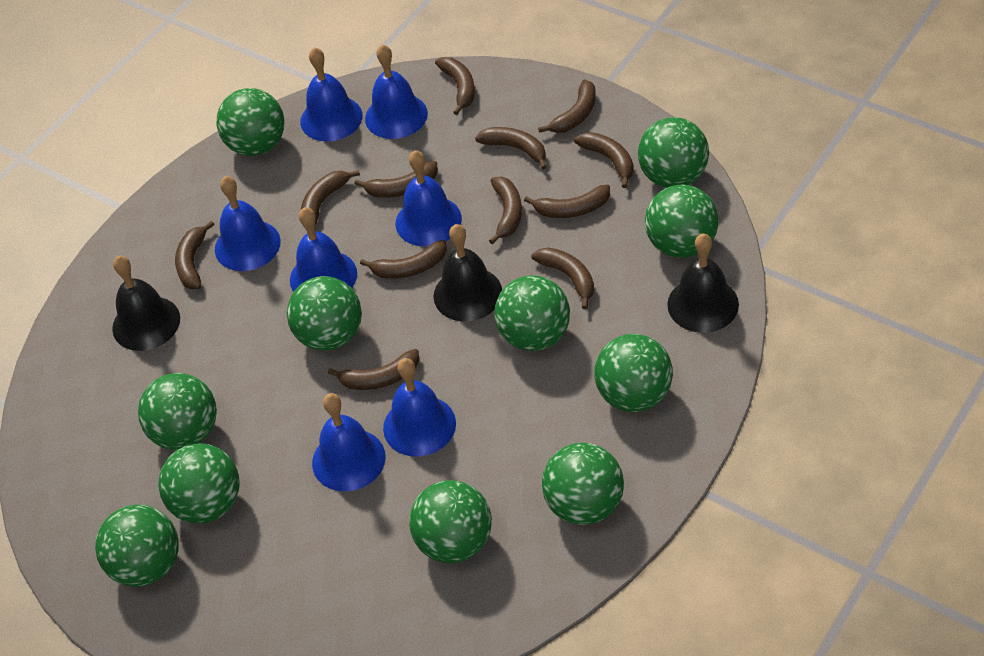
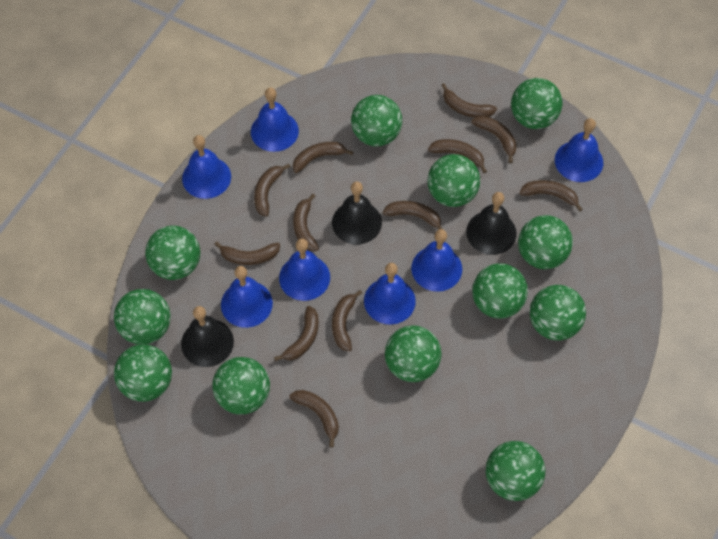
green ball: [95,505,179,587] [138,373,217,450] [158,443,240,524] [217,88,284,156] [287,276,362,351] [409,480,492,563] [494,275,570,351] [542,443,624,525] [594,334,673,412] [638,117,709,188] [645,185,719,258] = 11 -> [114,289,170,345] [114,344,172,402] [145,226,200,280] [212,357,270,415] [351,95,402,147] [385,325,442,382] [427,154,480,207] [472,263,528,318] [486,441,545,501] [511,78,563,129] [518,215,573,269] [530,285,586,341] = 12

